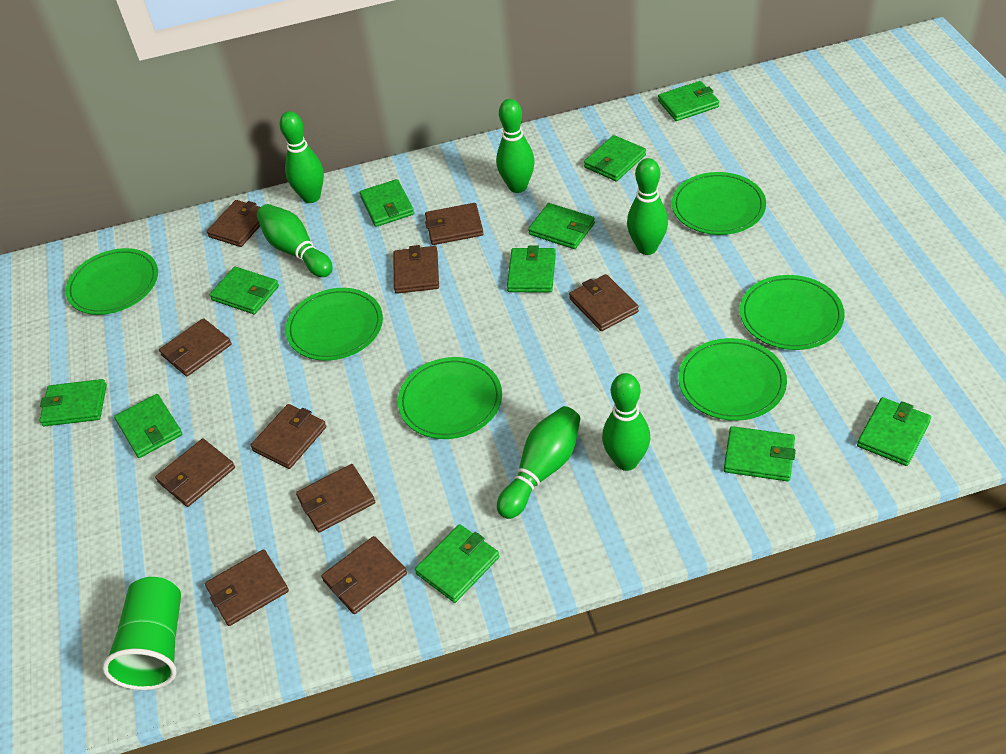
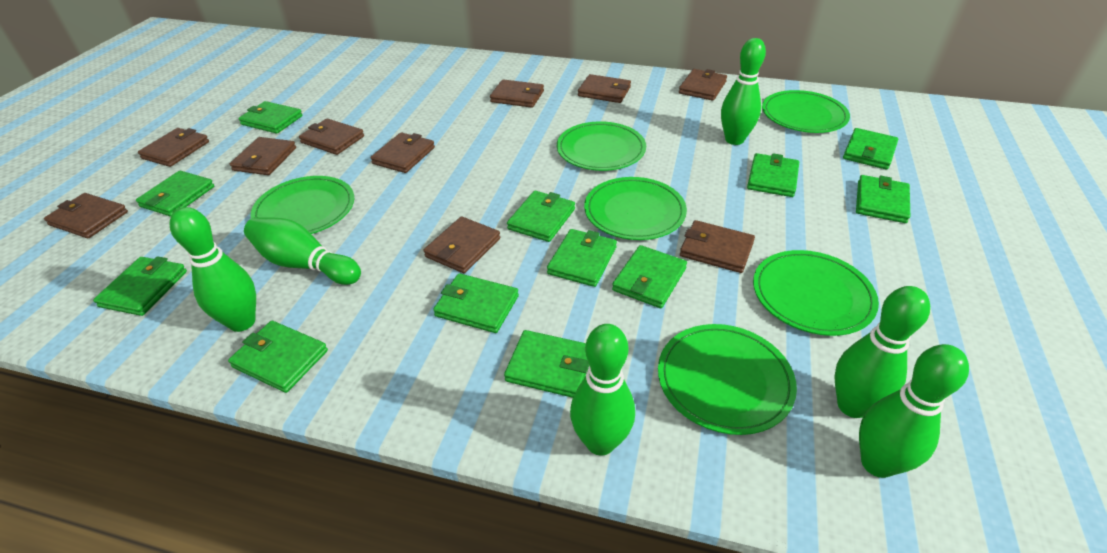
green cup: [102,577,181,690] = 1 -> none = 0
green wallet: [40,379,107,426] [114,394,182,458] [210,266,279,314] [360,179,414,227] [415,524,499,603] [507,245,556,292] [528,203,595,249] [584,135,646,182] [658,81,719,121] [724,426,796,481] [857,397,931,466] = 11 -> [93,256,187,316] [136,171,214,217] [228,321,328,393] [239,101,303,134] [433,273,519,333] [504,330,589,398] [507,191,575,242] [547,229,617,287] [612,245,687,308] [747,153,799,197] [843,128,898,170] [856,175,910,223] = 12

